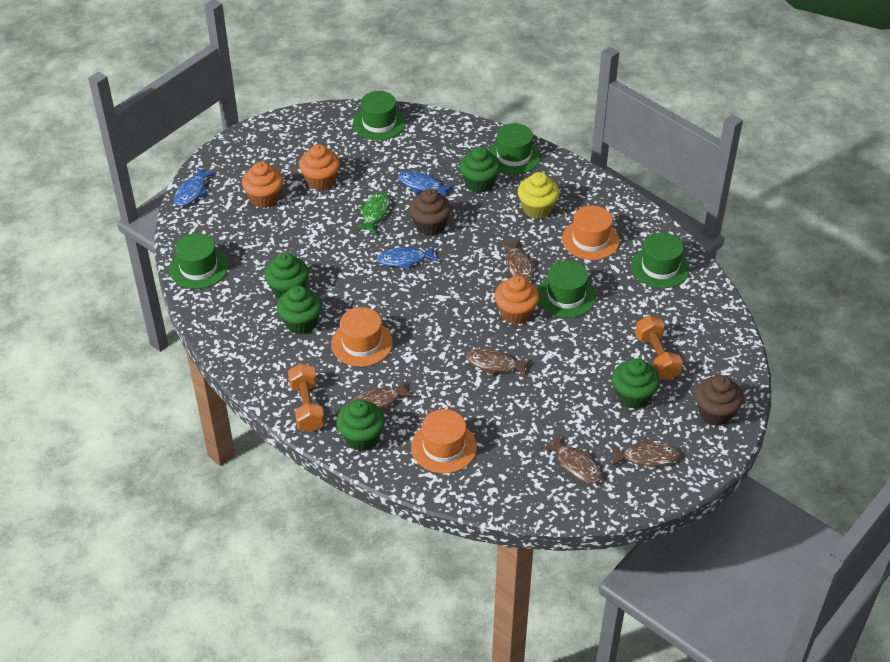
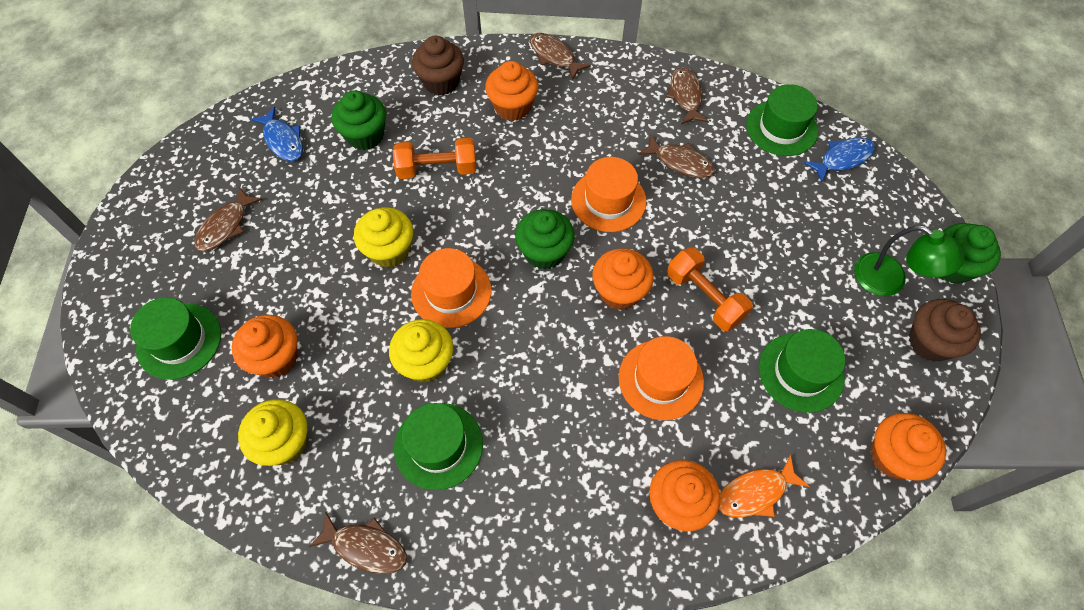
blue fish: [174,168,216,206] [377,245,438,270] [398,171,455,197] = 3 -> [251,107,303,161] [804,137,875,183] = 2
green cupcake: [265,253,309,299] [277,285,322,334] [336,400,385,451] [459,147,500,193] [612,358,660,409] = 5 -> [332,90,386,150] [515,209,575,270] [941,223,1001,284] = 3
green fish: [355,192,390,234] = 1 -> none = 0
green hat: [169,233,228,289] [353,91,406,140] [488,123,541,174] [537,261,596,318] [631,232,690,288] = 5 -> [130,298,221,380] [394,403,483,490] [746,84,818,156] [759,329,845,413] = 4
green lamp: none = 0 -> [854,225,965,296] = 1
orange cupcake: [242,162,283,208] [299,144,340,191] [494,276,539,325] = 3 -> [232,315,298,378] [485,61,538,121] [592,248,654,310] [649,460,720,531] [871,413,946,481] = 5
orange fish: none = 0 -> [719,455,810,518] = 1
yellow cupcake: [518,172,559,219] = 1 -> [238,399,308,466] [354,207,413,268] [389,319,453,383] = 3

